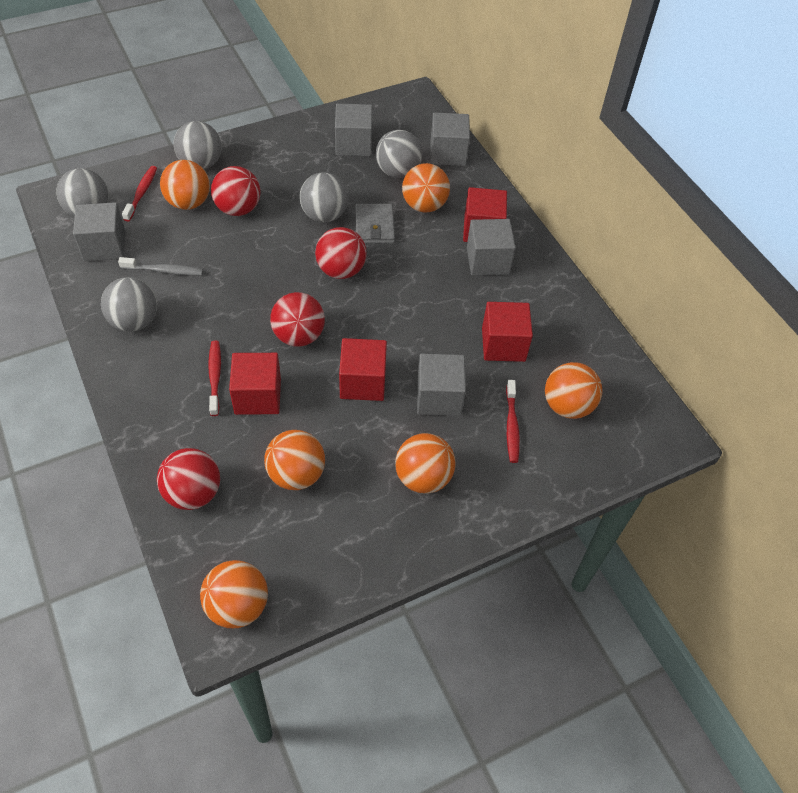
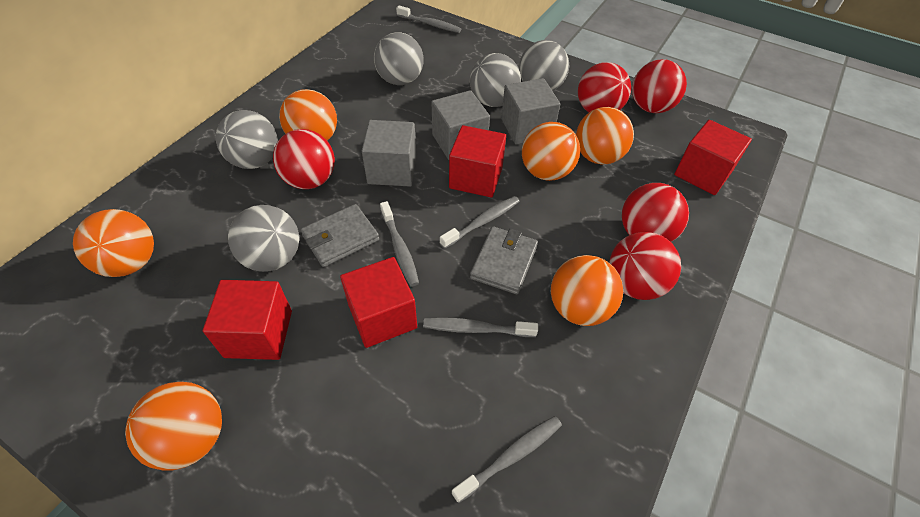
grey cube: [73,202,125,262] [335,104,372,156] [417,353,466,416] [430,112,470,166] [467,219,516,276] = 5 -> [362,120,417,186] [431,90,490,160] [501,78,560,144] = 3
grey toothbrush: [118,257,203,276] = 1 -> [380,201,419,286] [396,6,461,33] [423,318,538,337] [440,196,520,249] [452,416,562,503] = 5
grey wallet: [355,204,395,244] = 1 -> [301,204,379,267] [470,226,538,294] = 2
red ball: [157,448,220,510] [211,166,261,216] [270,292,325,347] [315,227,367,279] = 4 -> [273,129,335,189] [578,62,631,112] [609,232,681,300] [622,183,689,242] [632,59,687,113] = 5
red toothbrush: [122,166,157,222] [208,341,221,416] [506,380,520,463] = 3 -> none = 0

